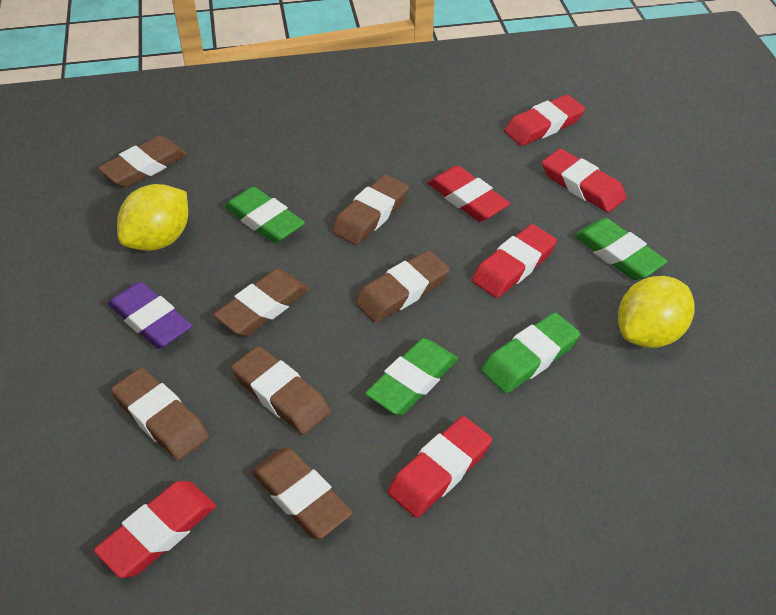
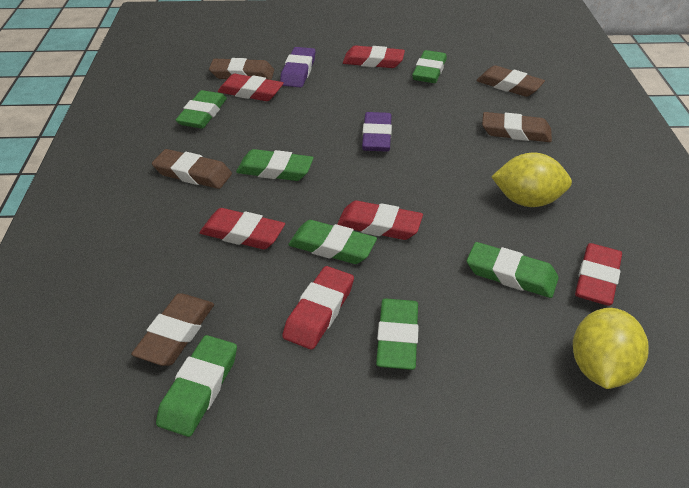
brown eraser: [98,136,187,187] [111,368,209,461] [213,269,309,336] [231,346,331,435] [251,448,353,539] [332,174,409,245] [355,250,450,323] = 7 -> [131,293,214,366] [152,149,232,189] [209,58,274,80] [476,65,545,97] [482,112,552,142] = 5
green eraser: [224,187,305,243] [365,338,458,415] [481,312,580,394] [574,218,668,280] = 4 -> [156,335,237,437] [176,90,227,128] [236,149,314,181] [288,220,377,264] [376,299,419,370] [412,50,447,83] [467,242,559,298] = 7
purple eraser: [108,282,192,349] = 1 -> [280,47,315,88] [362,112,392,152] = 2

